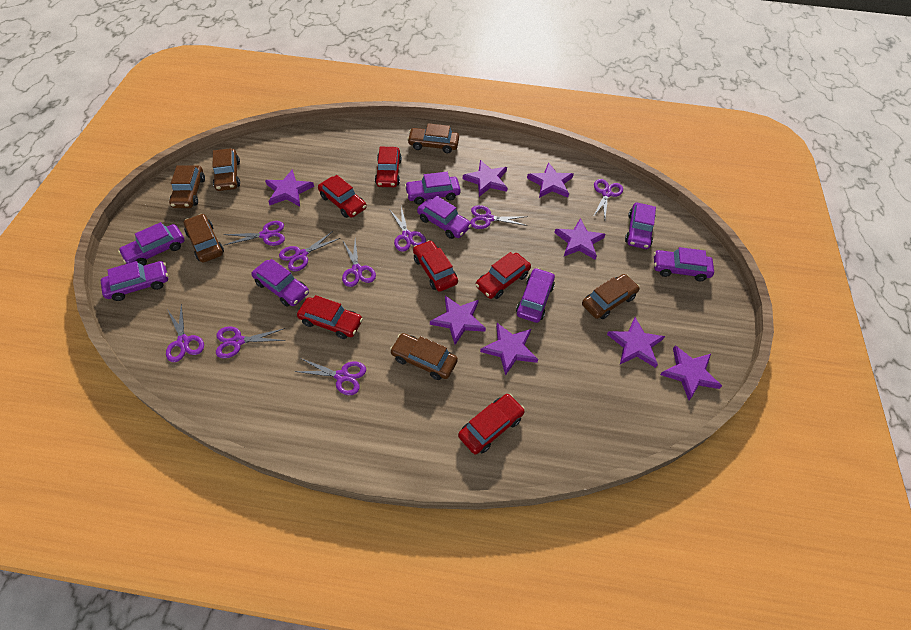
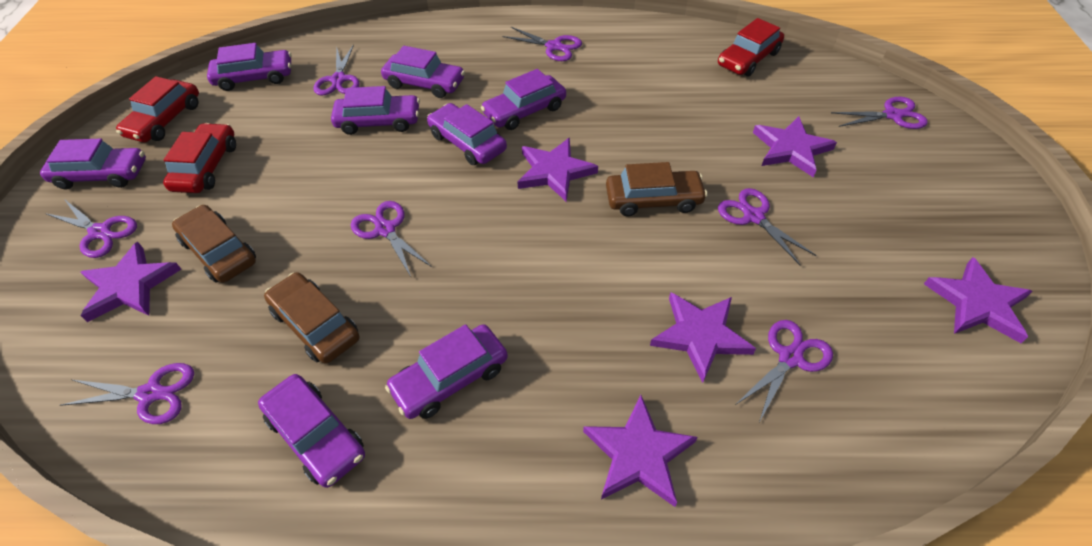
brown car: [169,165,205,208] [184,214,224,263] [213,148,240,191] [390,333,458,380] [407,123,459,153] [582,274,640,319] = 6 -> [172,205,256,283] [264,272,359,364] [606,162,707,216] = 3
purple scissors: [166,303,204,362] [216,326,285,358] [223,221,285,246] [279,231,340,271] [294,358,366,395] [342,239,376,287] [389,207,426,252] [470,205,528,229] [593,179,623,218] = 9 -> [45,199,137,258] [60,363,194,424] [313,44,360,95] [351,201,432,277] [502,27,582,61] [718,188,817,265] [735,320,833,422] [831,97,928,129] = 8
purple star: [265,169,314,207] [430,296,486,345] [463,160,507,197] [480,323,538,376] [527,162,574,198] [554,218,606,259] [607,317,665,368] [660,346,722,400] = 8 -> [81,242,181,322] [517,138,598,202] [583,395,698,507] [650,292,756,383] [753,116,837,177] [924,257,1033,343] = 6
red car: [297,295,363,339] [318,175,367,218] [375,147,402,187] [413,240,458,292] [458,394,525,454] [475,252,531,299] = 6 -> [116,76,199,142] [163,123,236,193] [718,18,784,77] = 3

